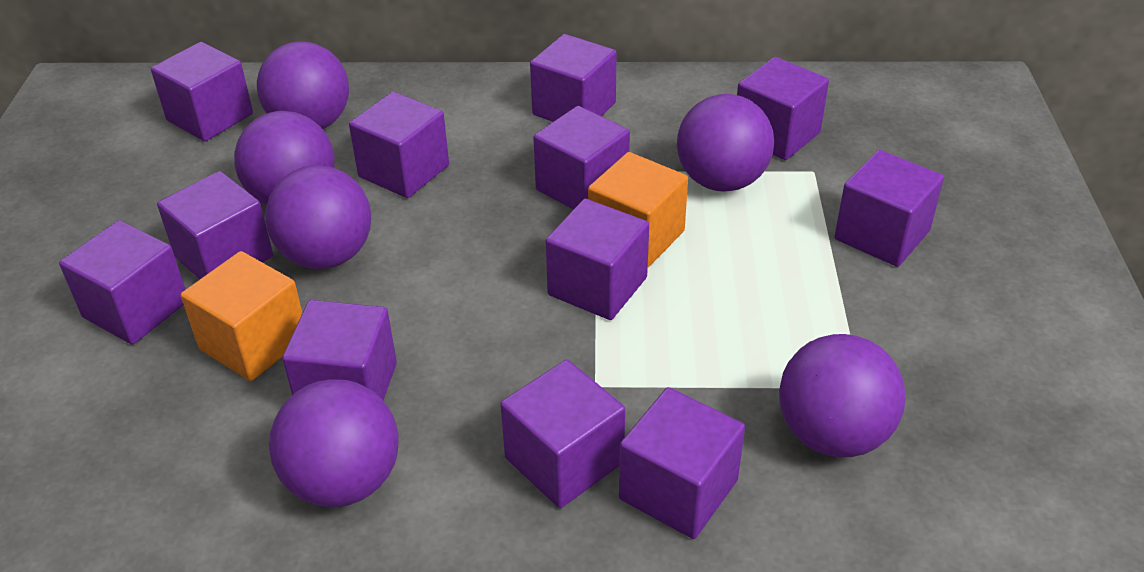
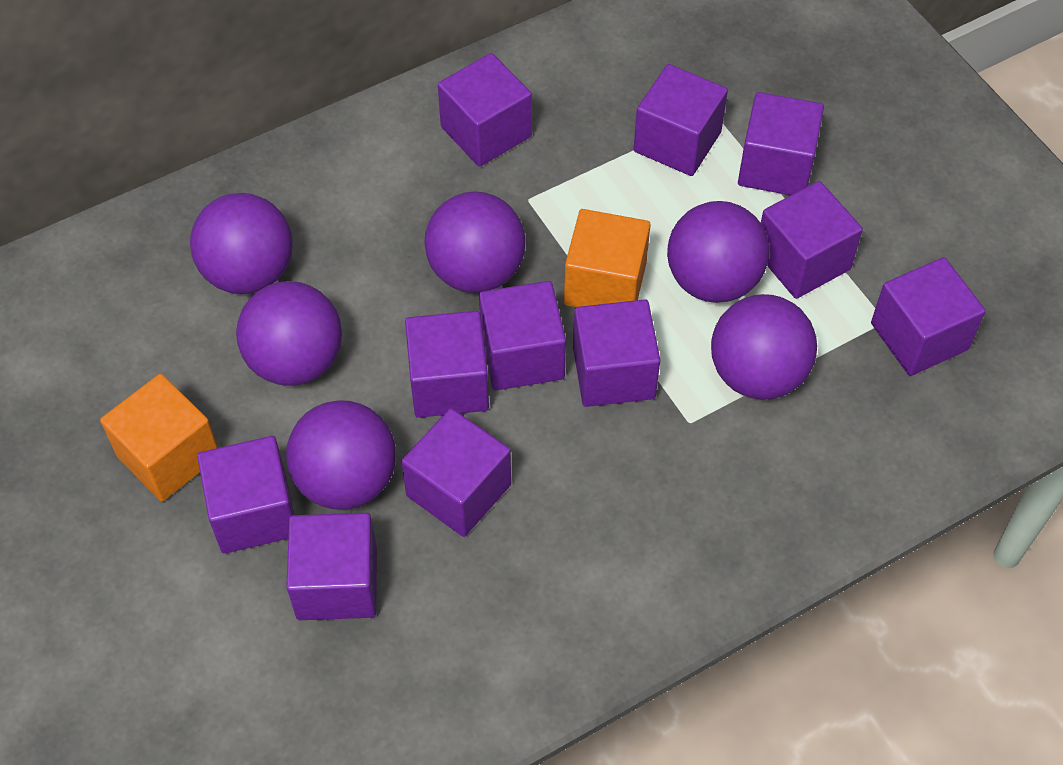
purple cube: [59,220,186,345] [151,42,253,141] [157,171,273,279] [282,300,397,400] [349,92,449,198] [500,360,625,508] [530,34,617,122] [533,106,630,210] [545,199,649,320] [619,387,745,539] [737,57,829,160] [834,150,944,267] = 12 -> [197,436,294,554] [286,513,377,620] [401,408,511,537] [405,311,489,418] [438,53,532,167] [479,281,566,391] [573,299,660,407] [633,64,728,176] [738,92,824,195] [761,181,863,299] [871,257,986,376] = 11

